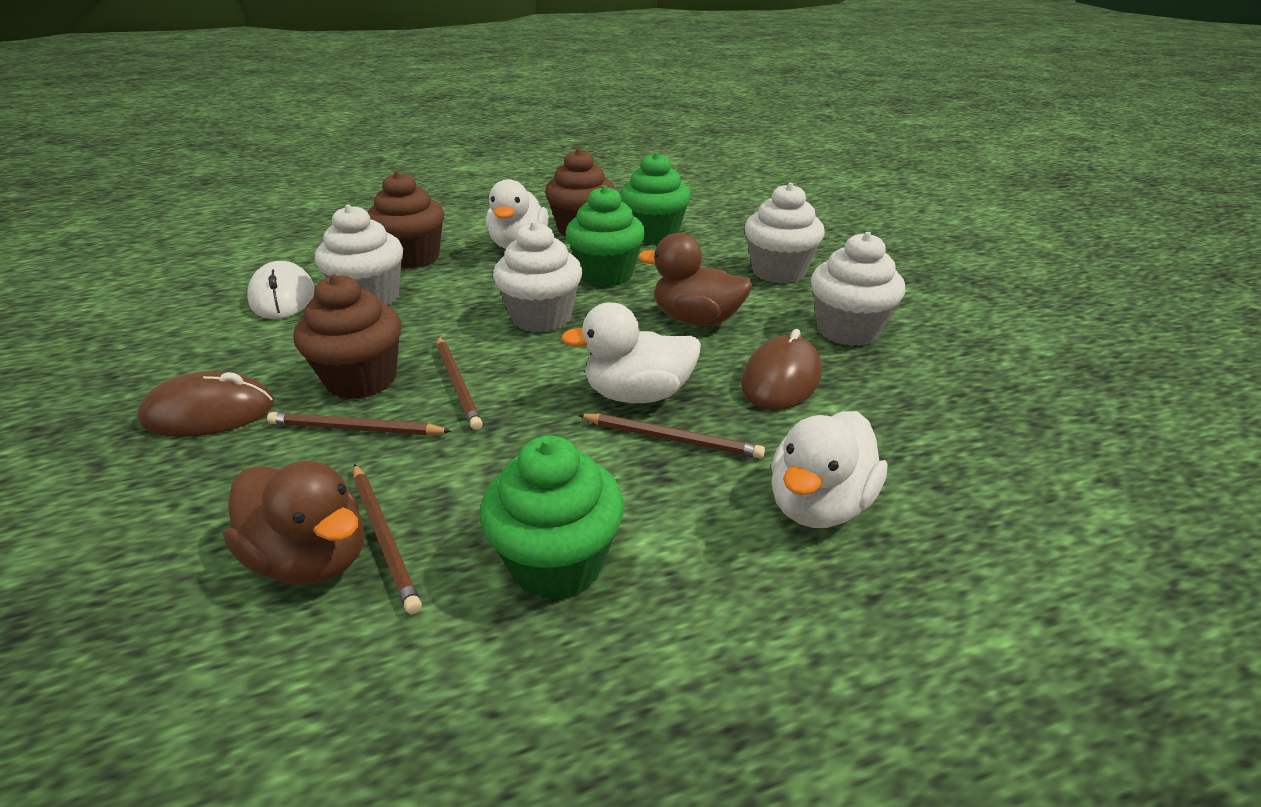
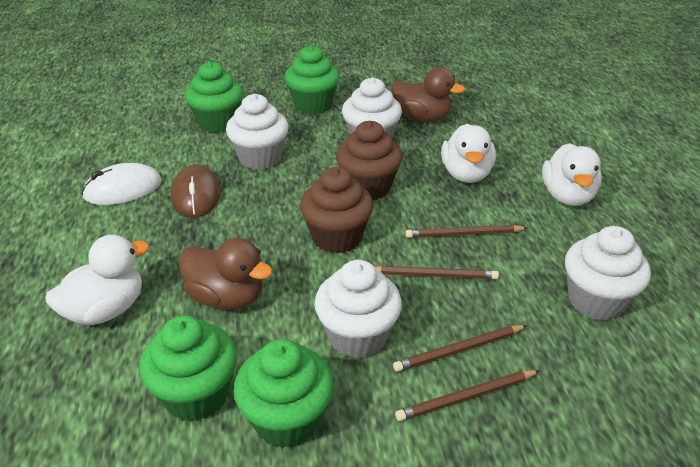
brown cupcake: [294,274,401,399] [368,171,444,269] [545,148,615,236] = 3 -> [300,167,373,254] [336,121,402,200] = 2
brown mouse: [137,371,274,437] [741,329,822,410] = 2 -> [171,164,221,218] = 1
green cupcake: [480,436,624,600] [566,185,645,287] [620,152,691,244] = 3 -> [139,315,237,422] [185,61,243,133] [234,339,333,448] [285,45,340,114] = 4

